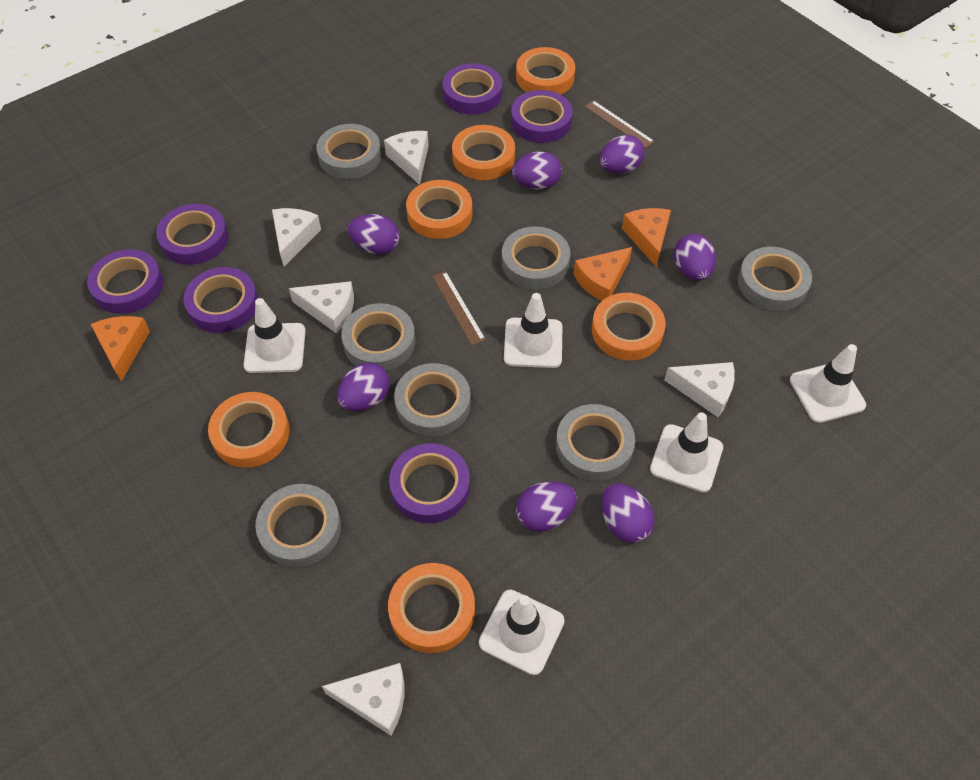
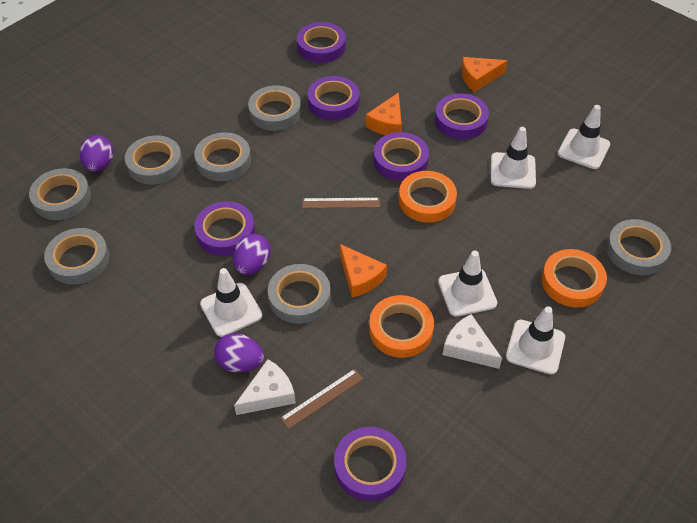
orange tape: [208,392,290,468] [388,563,475,653] [406,180,473,239] [452,125,515,180] [516,47,575,95] [592,293,666,360] = 6 -> [369,295,434,358] [399,171,457,223] [541,249,607,308] = 3
purple egg: [337,363,390,411] [348,214,400,255] [512,151,562,190] [516,481,577,532] [600,135,645,174] [601,483,655,543] [674,234,716,280] = 7 -> [80,135,113,172] [214,333,264,372] [233,234,271,275] = 3
white cheese: [272,208,321,266] [289,281,354,334] [322,663,404,736] [384,131,429,185] [664,362,735,417] = 5 -> [234,359,296,415] [442,314,502,369] = 2

